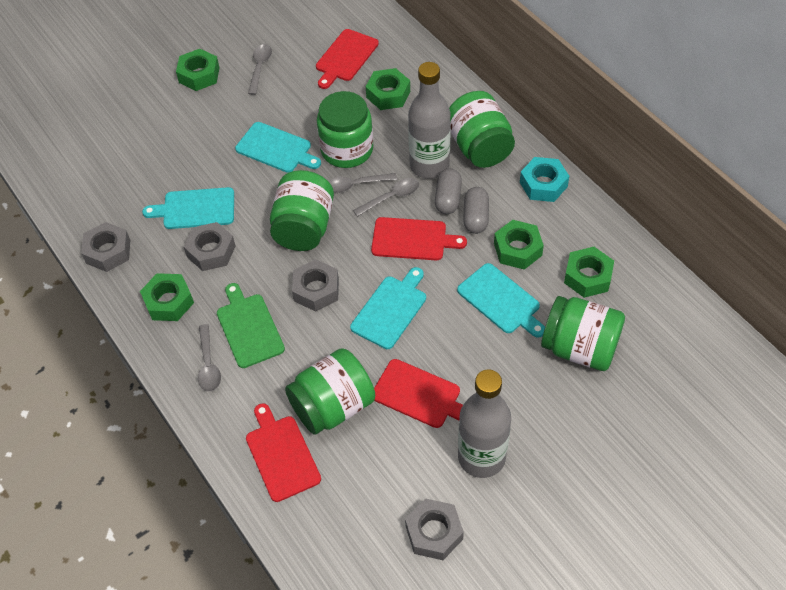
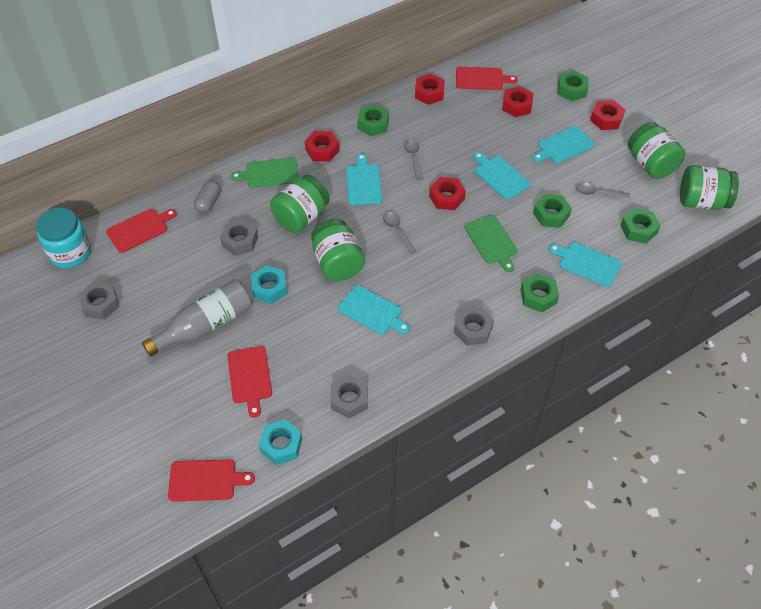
green cutting board: [217,283,285,368] = 1 -> [231,157,299,188] [464,215,517,272] = 2
green jar: [270,170,334,251] [285,348,375,434] [317,91,373,168] [449,91,515,168] [541,296,625,371] = 5 -> [270,175,330,233] [311,219,365,281] [628,122,685,179] [680,165,739,210] = 4
grey bottle: [408,62,451,179] [458,370,511,478] = 2 -> [142,279,253,357] = 1
grey capsule: [435,168,462,214] [463,187,489,234] = 2 -> [194,180,221,213] = 1
grey spoon: [198,324,221,392] [248,44,272,95] [328,173,397,193] [353,178,419,217] = 4 -> [383,212,416,254] [404,139,423,180] [575,183,630,198] = 3
red nut: none = 0 -> [305,131,340,162] [415,74,445,105] [429,177,466,210] [502,86,534,117] [590,100,625,130] = 5
turquoise cutting board: [142,187,234,229] [235,122,321,173] [350,267,426,349] [457,263,545,337] = 4 -> [338,285,410,335] [346,153,382,205] [473,152,530,200] [533,126,594,163] [549,242,622,287] = 5
turquoise jar: none = 0 -> [36,208,91,268] = 1
turquoise nut: [520,157,569,202] = 1 -> [251,265,287,304] [259,419,302,465] = 2

